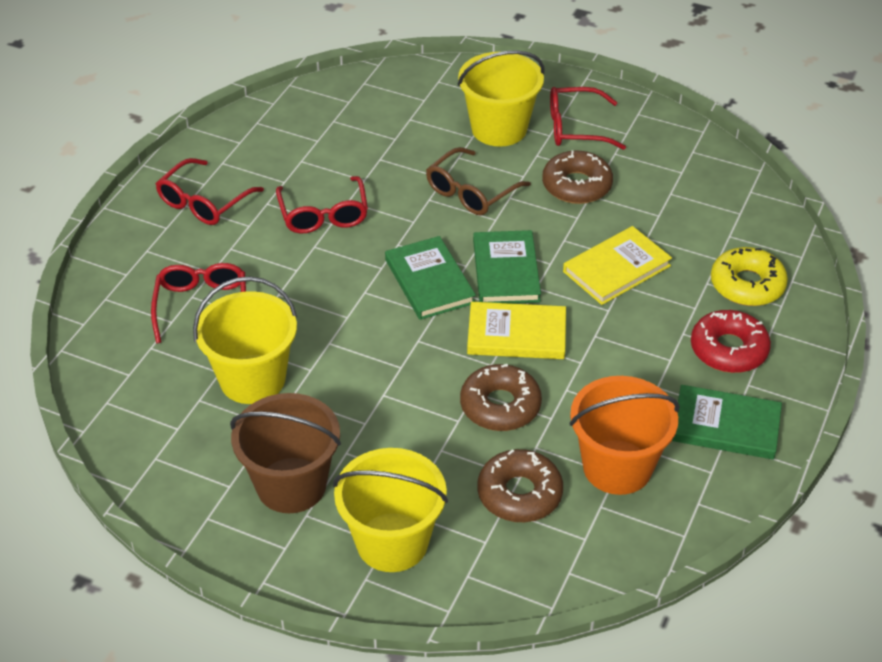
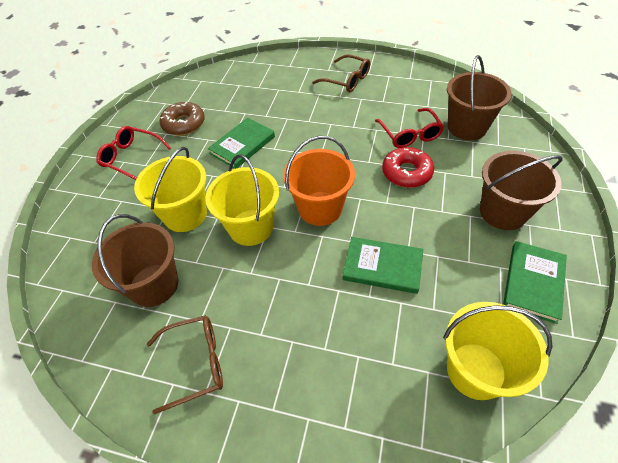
brown bucket: [230,393,341,513] = 1 -> [92,214,178,307] [447,55,512,140] [480,151,563,230] = 3
brown donut: [460,364,542,431] [477,449,563,522] [542,150,613,204] = 3 -> [160,102,205,136] = 1
brown glasses: [426,147,531,215] = 1 -> [147,315,223,414] [312,54,370,92] = 2
red glasses: [151,263,246,343] [156,158,264,225] [276,176,368,233] [550,87,626,150] = 4 -> [96,126,171,180] [375,108,444,148] = 2
yellow book: [467,302,566,359] [563,226,672,305] = 2 -> none = 0
yellow donut: [711,247,788,306] = 1 -> none = 0

